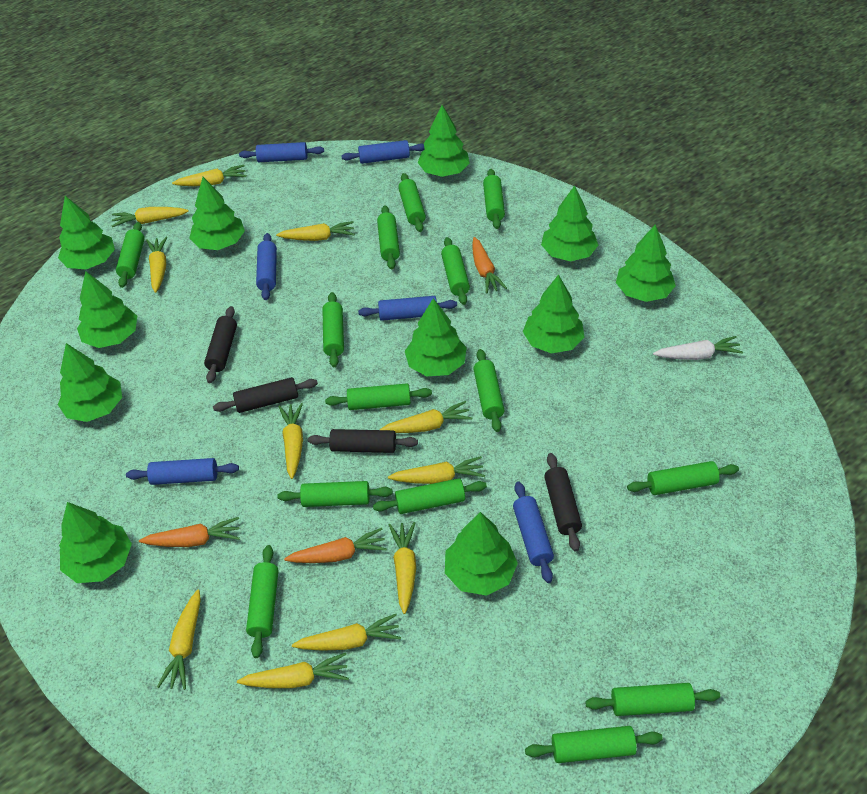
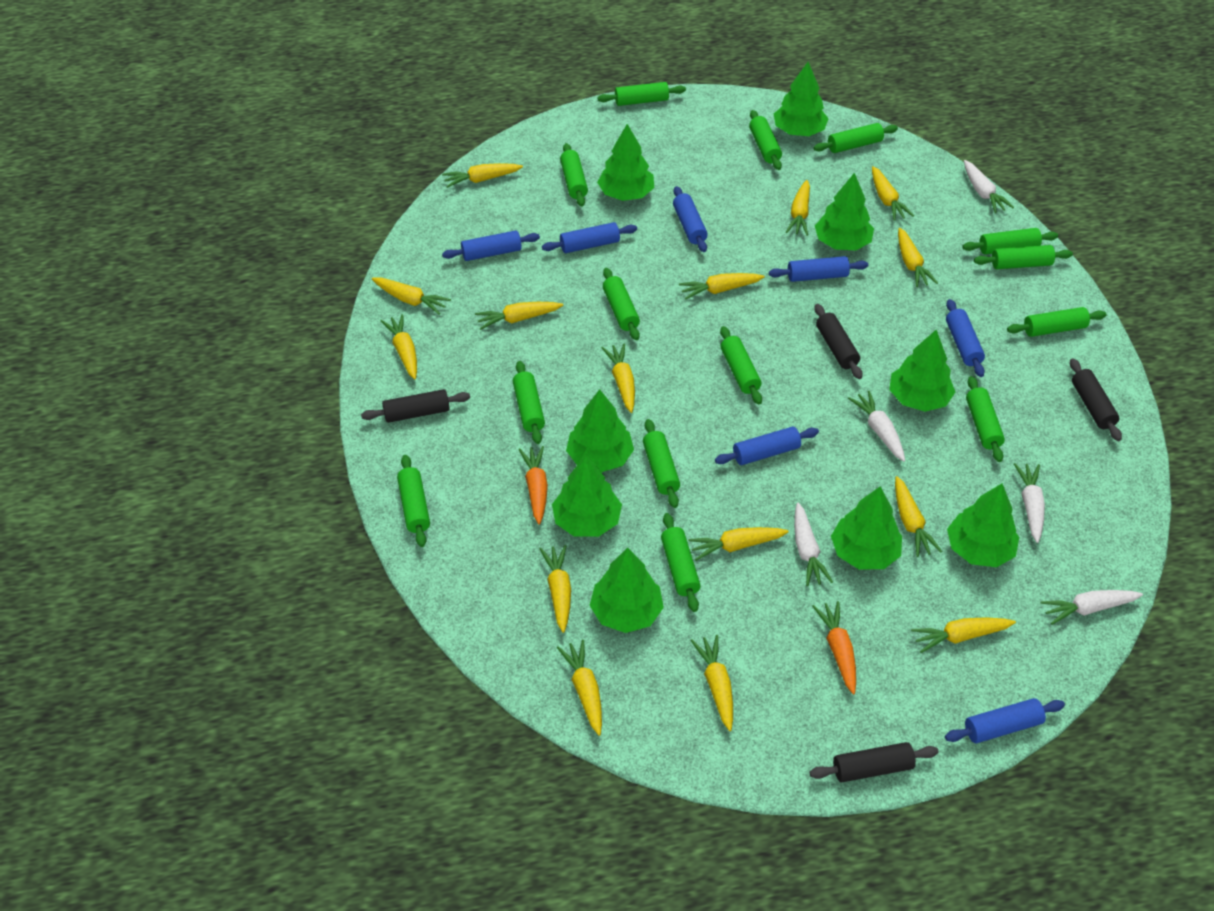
blue rolling pin: [126,458,239,485] [239,142,324,162] [256,233,277,300] [342,140,425,164] [358,296,457,321] [513,482,554,583] = 6 -> [442,230,540,261] [542,222,637,253] [673,186,708,252] [715,426,819,465] [769,256,868,282] [945,698,1065,743] [946,299,985,377] = 7
green tree: [58,196,115,269] [58,343,122,422] [59,502,132,583] [77,271,137,348] [189,177,245,250] [405,298,467,376] [417,105,470,177] [445,512,518,596] [523,275,584,353] [541,185,598,261] [616,224,676,302] = 11 -> [552,454,622,537] [566,389,634,472] [590,548,664,633] [597,124,654,201] [774,62,829,136] [815,173,874,250] [831,486,902,569] [889,330,955,412] [947,484,1019,567] = 9
orange carrot: [139,517,240,547] [284,528,387,563] [472,237,507,293] = 3 -> [518,446,548,524] [812,601,856,694] = 2
white carrot: [653,336,743,360] = 1 -> [794,503,833,586] [848,391,905,462] [964,160,1014,213] [1014,463,1045,543] [1040,590,1143,625] = 5
yellow carrot: [112,207,189,227] [146,237,167,293] [157,590,201,690] [172,165,247,186] [237,653,349,688] [276,221,355,241] [278,403,303,479] [292,614,401,651] [380,401,472,433] [388,456,485,484] [389,522,416,614] = 11 -> [372,277,451,314] [380,314,417,380] [442,163,523,188] [475,302,563,330] [540,545,571,633] [557,640,602,736] [602,344,635,413] [679,273,765,300] [688,527,789,561] [691,635,733,731] [786,180,810,236] [872,166,914,221] [895,476,942,557] [898,228,938,287] [911,617,1016,653] = 15

